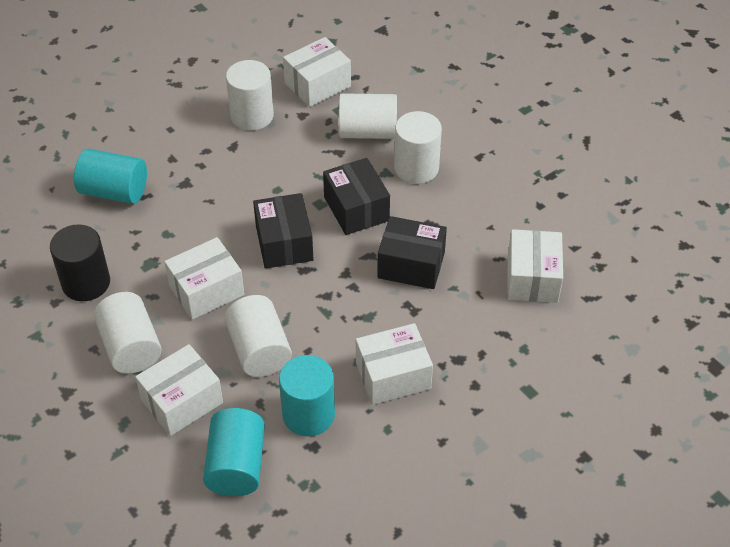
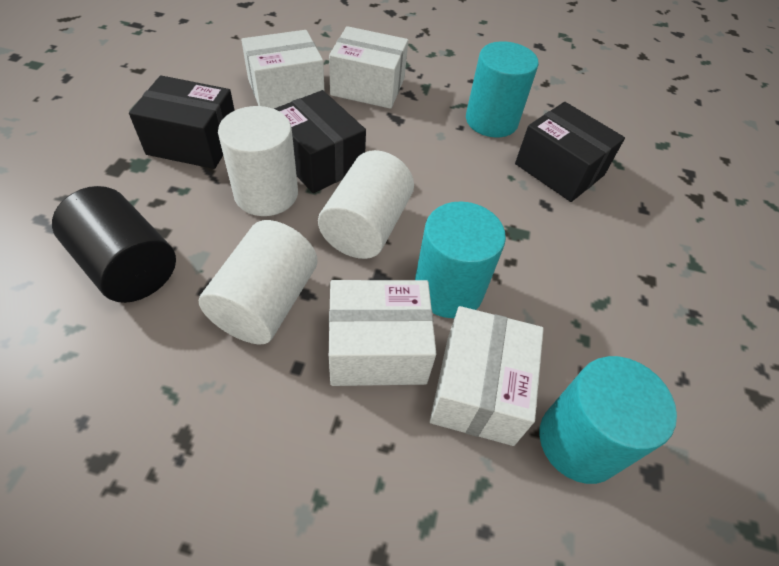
white box: [135,344,223,436] [164,237,244,320] [283,37,351,107] [356,323,433,405] [507,229,563,303] = 5 -> [241,30,324,109] [329,26,408,109] [329,280,437,386] [430,306,544,446] = 4
white cylinder: [94,292,162,374] [225,295,292,377] [226,60,274,131] [339,93,397,139] [394,111,442,184] = 5 -> [199,220,317,344] [218,106,298,216] [318,150,414,259] = 3

